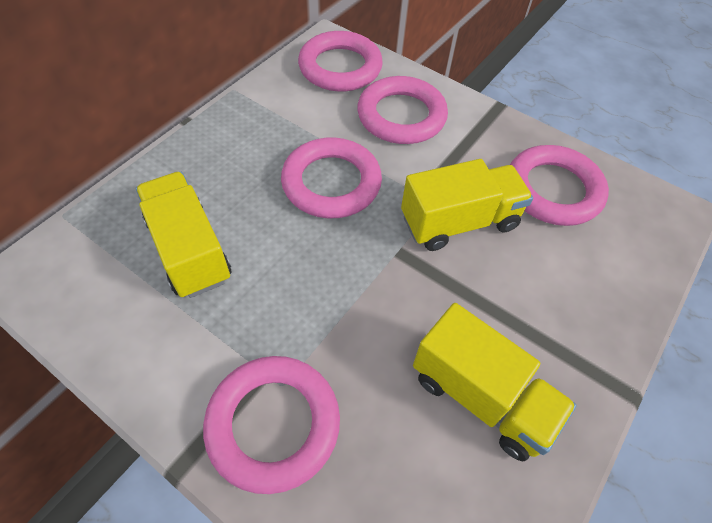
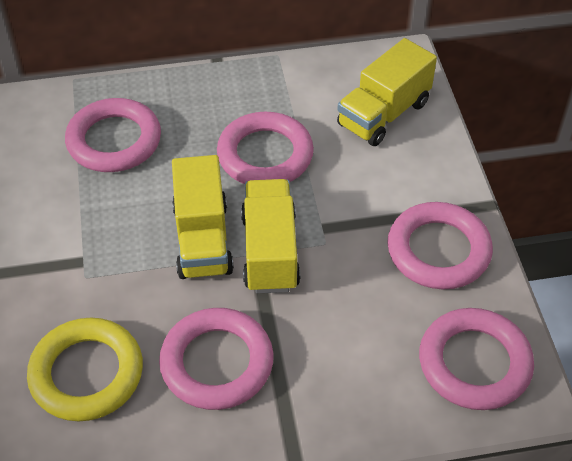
yellow ring: none = 0 -> [27,318,143,421] = 1

